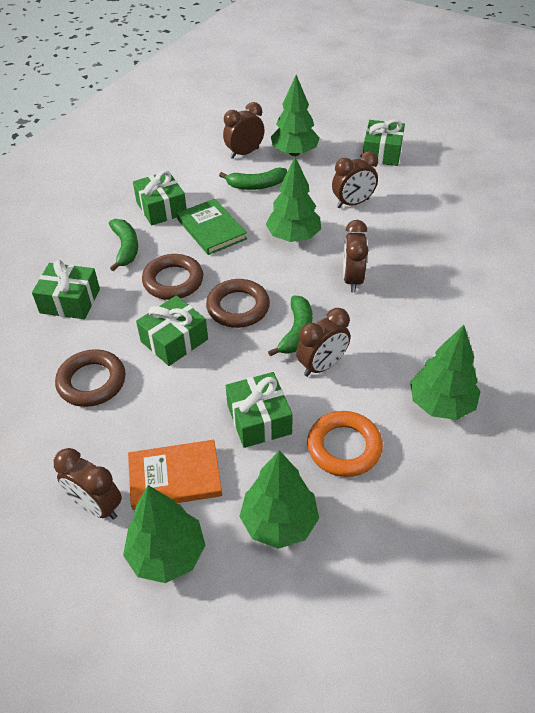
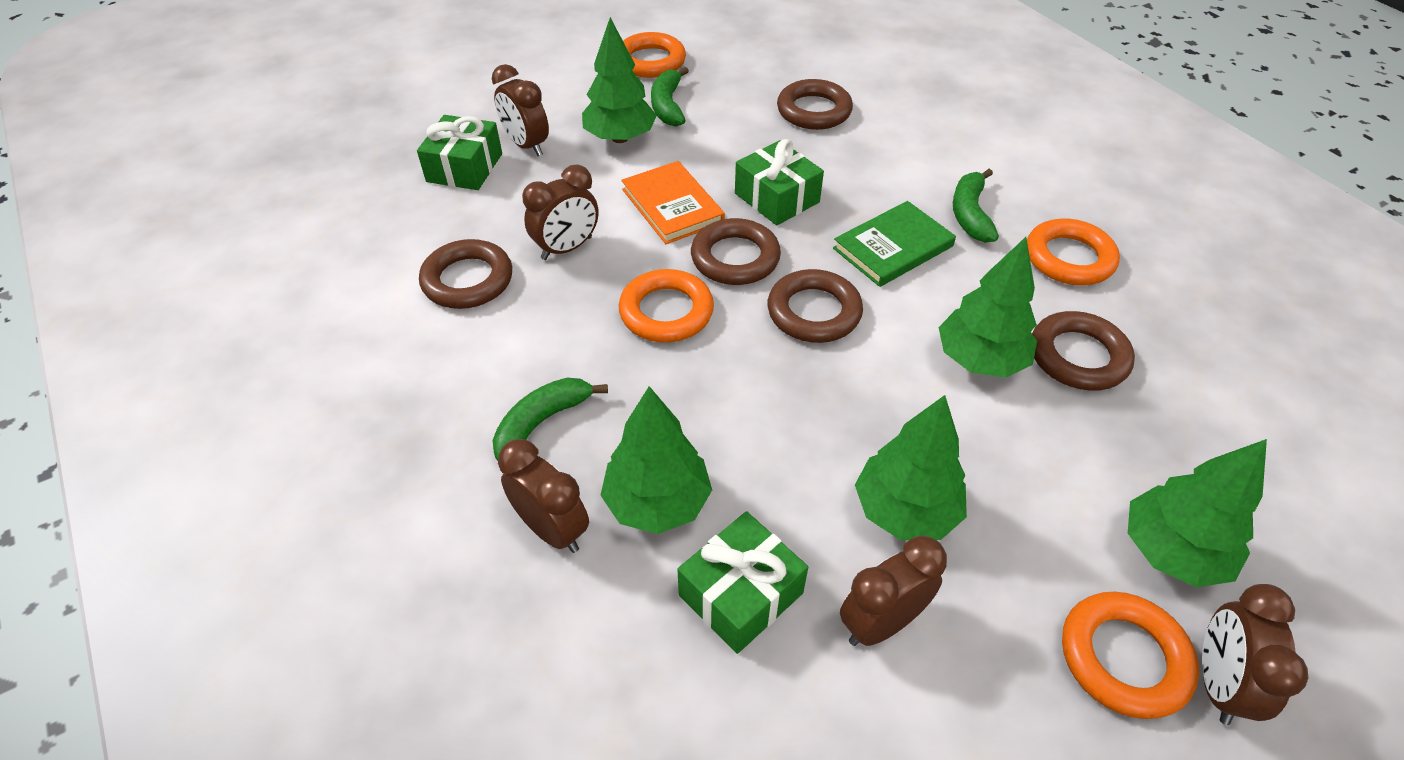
brown ring: [55,349,125,407] [142,254,203,300] [206,279,270,328] = 3 -> [419,239,512,309] [691,218,781,285] [768,269,863,343] [777,79,853,130] [1032,311,1135,391] = 5
green gift: [32,260,100,319] [133,170,187,226] [136,295,208,366] [226,372,293,448] [363,119,405,166] = 5 -> [417,115,502,190] [677,511,808,654] [735,139,824,225] = 3
orange ring: [307,411,383,477] = 1 -> [619,269,714,343] [623,32,686,78] [1027,218,1120,285] [1062,592,1199,719] = 4

